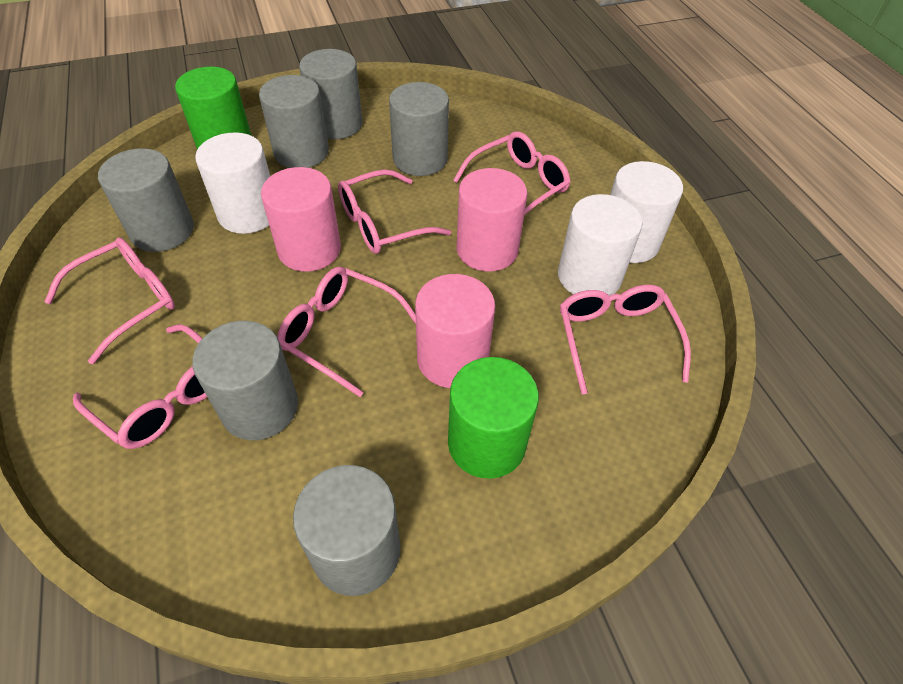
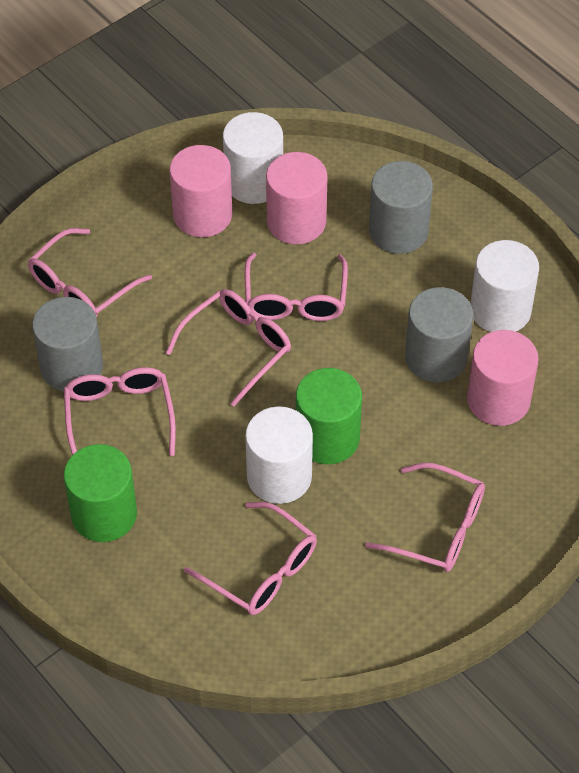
grey cylinder: [98,148,194,252] [192,321,298,440] [259,75,329,168] [293,465,400,596] [299,49,362,139] [389,82,449,176] = 6 -> [32,297,103,392] [369,161,433,254] [405,287,473,382] = 3

